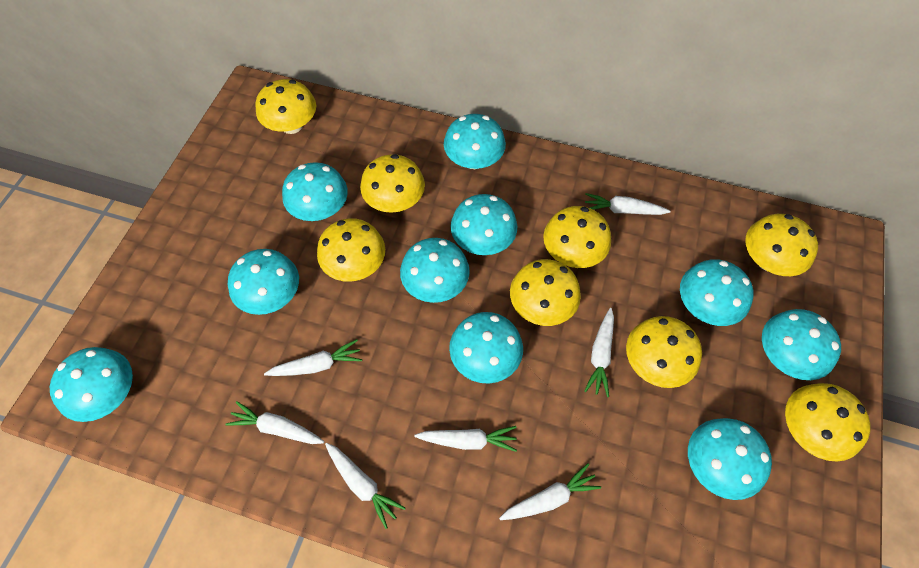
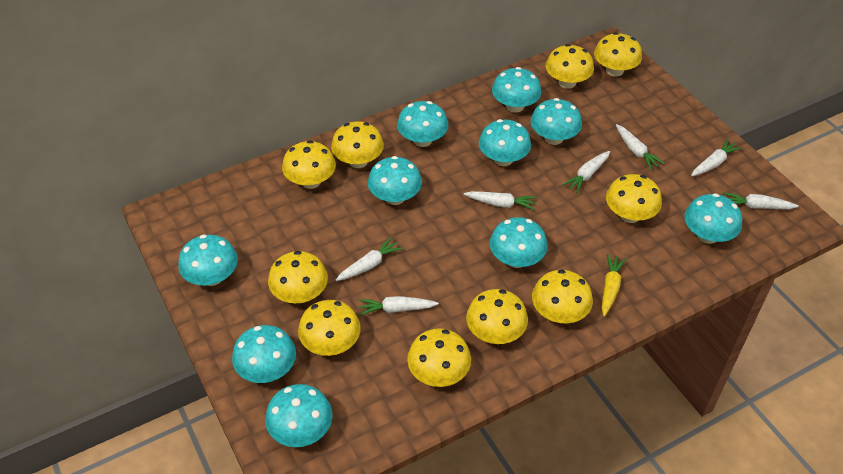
yellow carrot: none = 0 -> [602,254,626,316] = 1
yellow mushroom: [255,79,316,134] [317,218,385,282] [360,154,425,213] [510,259,581,326] [543,206,611,268] [626,316,702,388] [745,214,818,276] [785,383,871,462] = 8 -> [268,251,328,303] [282,140,336,189] [298,300,361,356] [331,121,384,168] [407,328,471,387] [466,289,528,344] [532,269,593,323] [546,44,594,89] [594,32,642,76] [606,174,662,223] = 10

